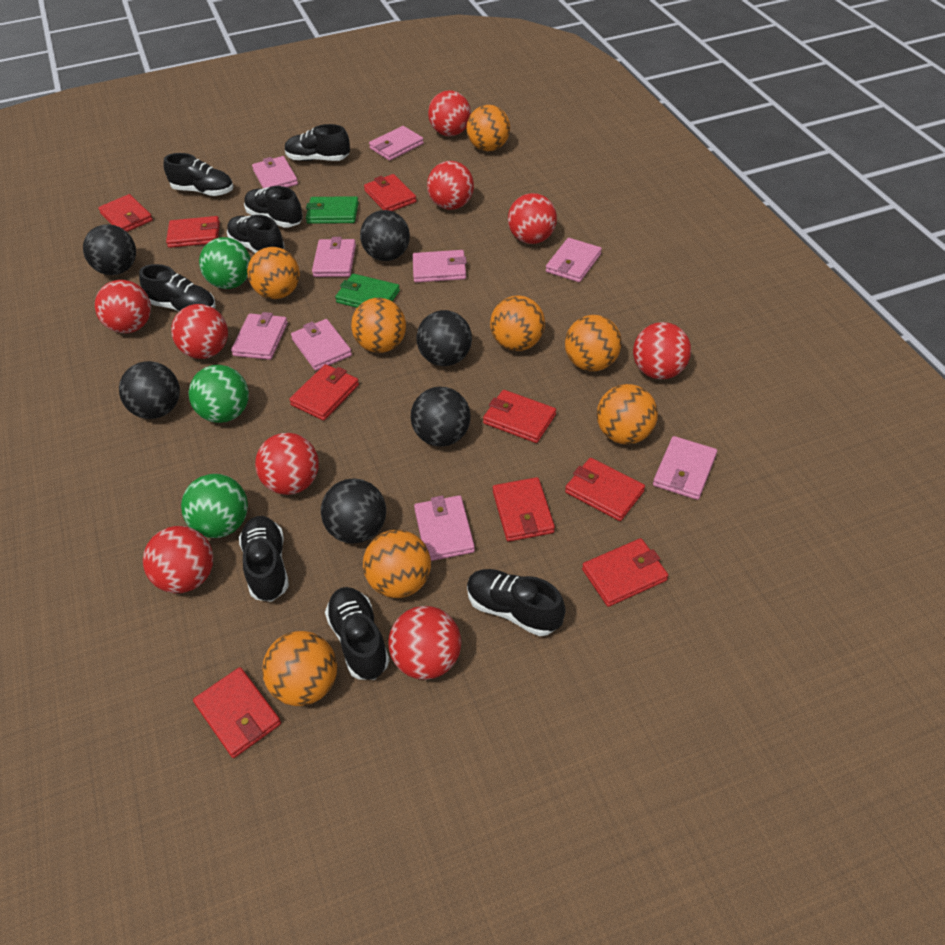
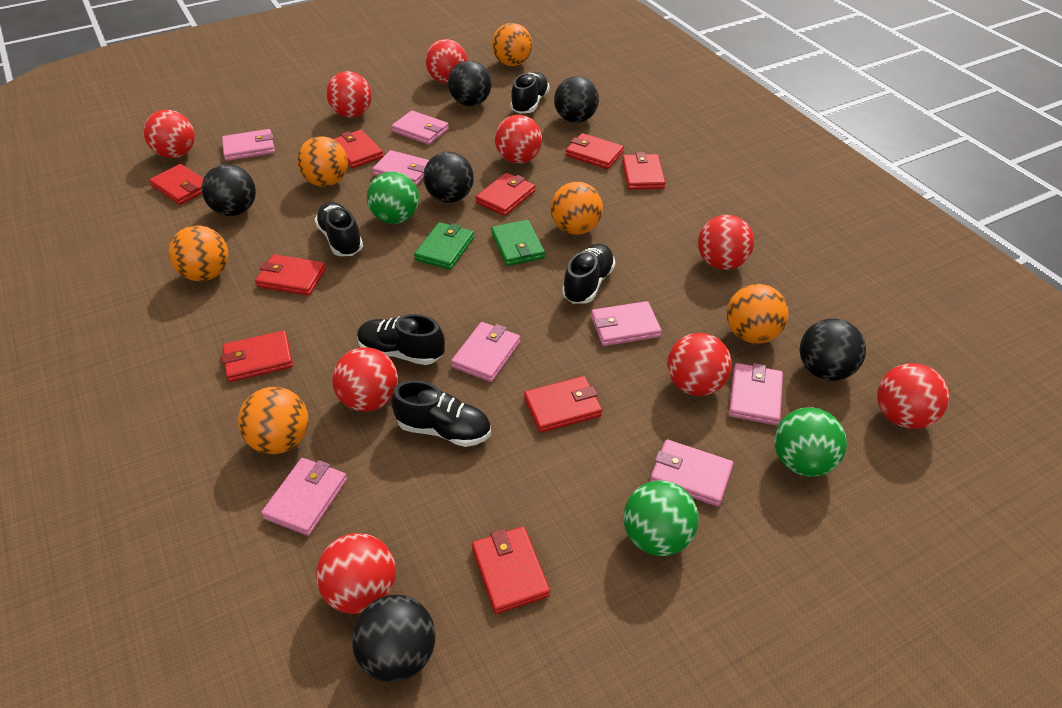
black shoe: [139,264,216,311] [164,153,233,196] [227,215,285,253] [239,516,289,602] [244,186,303,228] [285,124,350,161] [325,587,390,680] [467,569,566,636] = 8 -> [315,202,363,256] [357,314,445,365] [391,380,491,447] [510,72,550,114] [562,244,615,304] = 5
orange ball: [247,247,300,299] [262,631,337,706] [351,298,406,353] [363,530,431,598] [466,105,510,151] [490,295,545,351] [565,315,622,371] [597,384,658,444] = 8 -> [169,226,228,281] [238,387,309,454] [297,136,348,187] [492,23,532,66] [551,182,603,235] [727,284,789,344] = 6
pink wallet: [231,312,288,360] [252,156,298,188] [291,319,352,371] [312,237,356,277] [369,126,424,161] [413,250,467,282] [414,495,475,561] [546,238,602,282] [653,436,717,500] = 9 -> [222,129,275,161] [261,458,347,536] [372,150,429,186] [391,111,449,145] [451,322,520,382] [591,301,662,346] [650,439,733,507] [729,363,783,425] = 8

